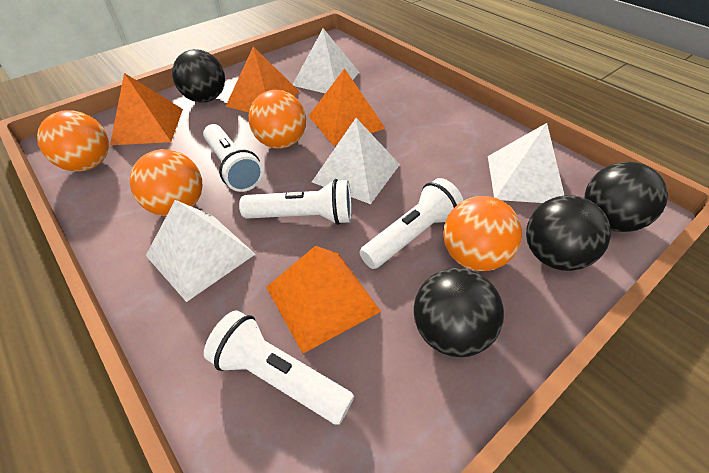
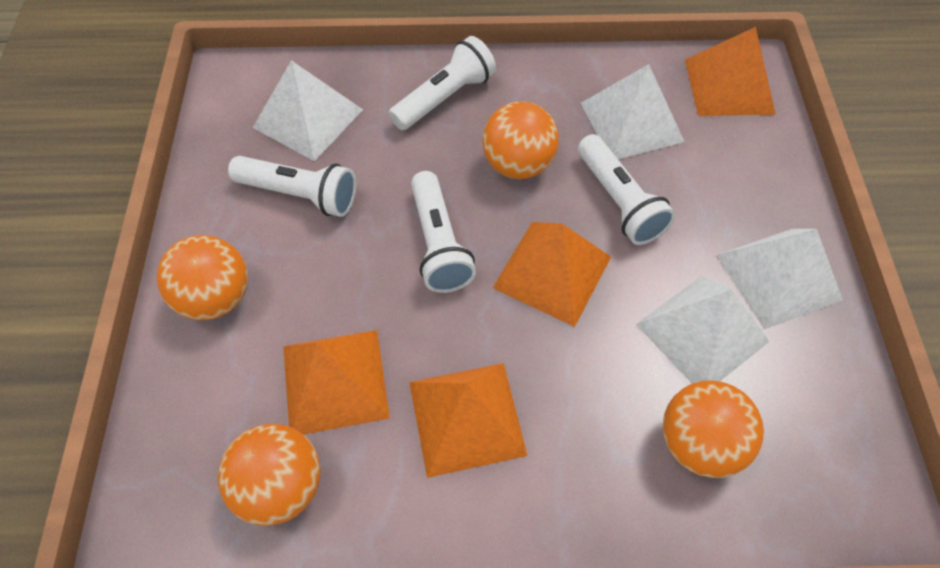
black ball: [172,49,225,103] [414,268,504,357] [526,195,611,271] [585,162,668,232] = 4 -> none = 0

